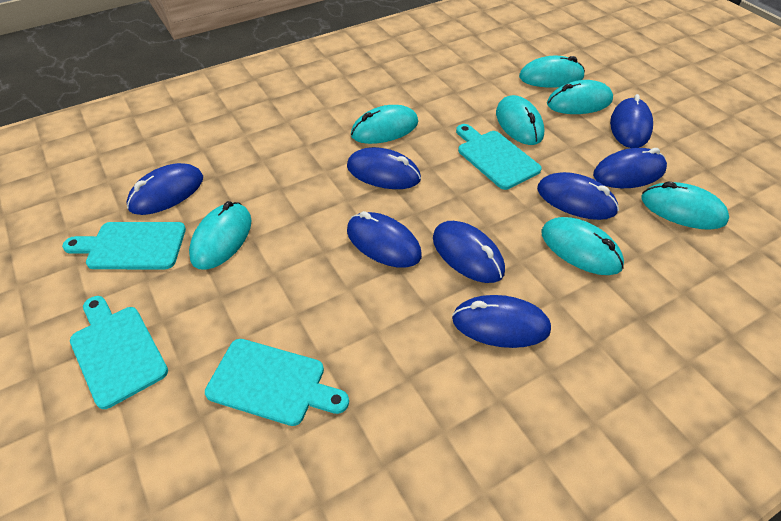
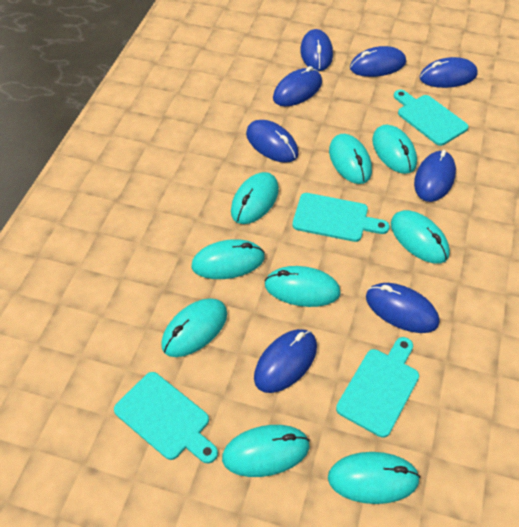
turquoise mouse: [189,201,252,270] [351,105,418,144] [496,95,544,145] [519,56,585,88] [541,217,624,275] [547,80,613,114] [641,182,729,230] = 7 -> [161,298,227,357] [191,239,265,279] [222,425,310,477] [231,172,279,224] [264,266,341,307] [328,452,420,504] [329,134,372,184] [372,125,417,174] [391,210,450,263] = 9

